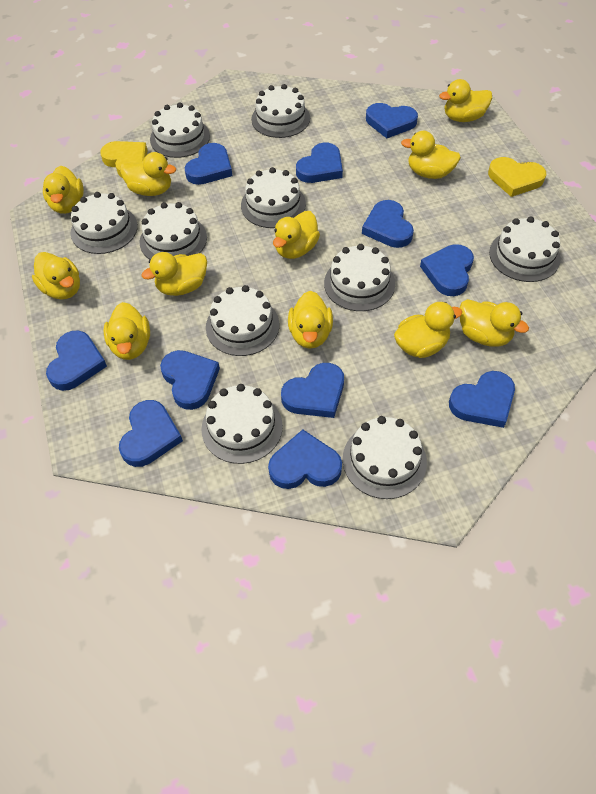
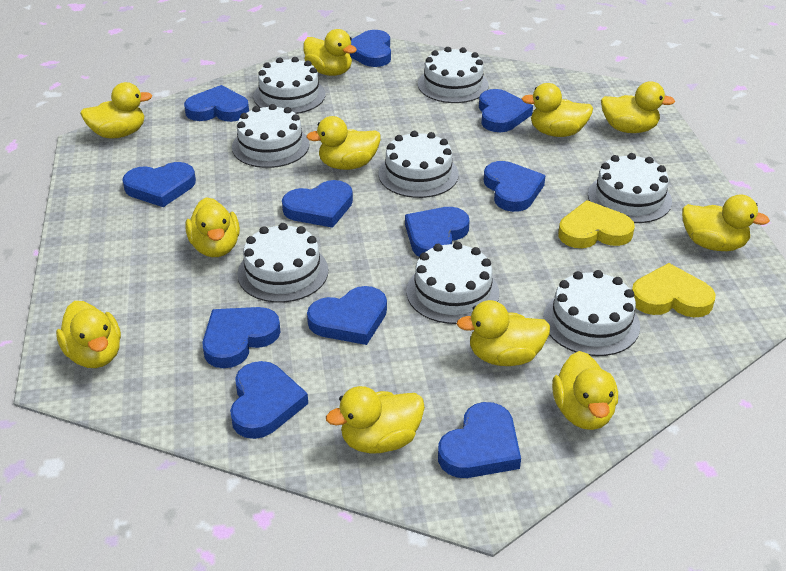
white cake: [71,192,138,254] [139,202,207,260] [150,103,210,158] [201,384,283,464] [206,285,279,356] [241,167,306,228] [251,84,310,138] [324,244,395,311] [343,416,427,499] [489,216,561,282] = 10 -> [232,104,310,168] [237,223,328,303] [253,57,326,114] [378,131,459,198] [406,242,499,324] [418,47,489,103] [543,270,640,356] [588,153,672,223] = 8

